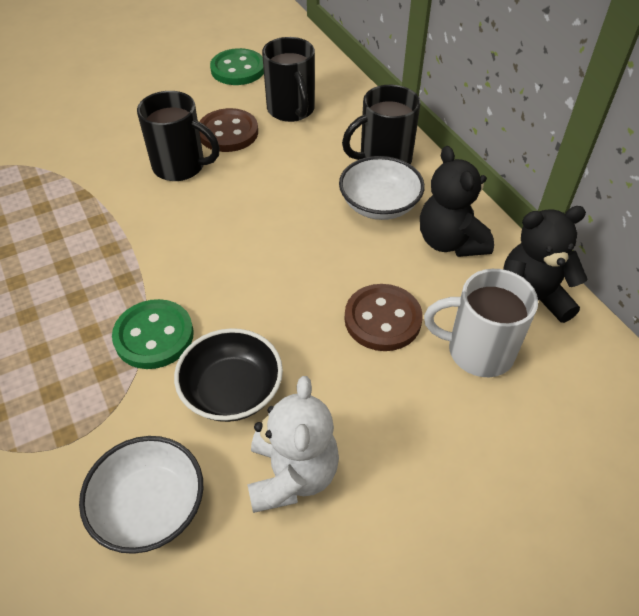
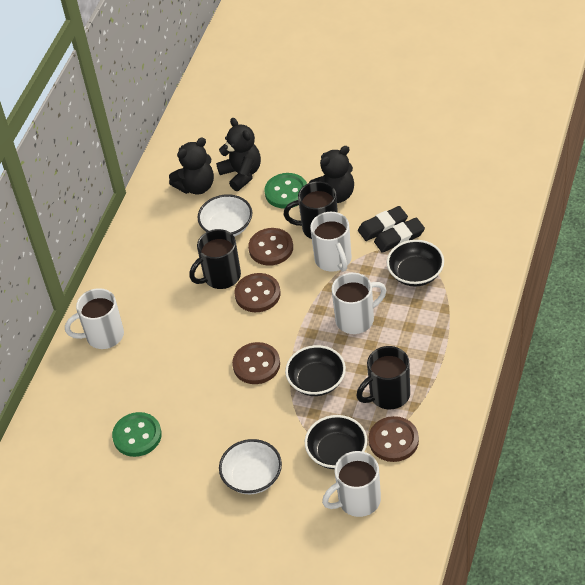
black bowl: [174,328,283,422] = 1 -> [285,345,346,396] [305,415,367,469] [387,240,444,287] = 3
black eraser: none = 0 -> [358,206,408,241] [374,217,425,253] = 2
black teddy bear: [420,146,494,257] [503,206,587,323] = 2 -> [169,137,214,194] [216,118,261,191] [309,146,354,203] = 3
brown button: [199,108,258,152] [344,284,423,351] = 2 -> [232,342,280,384] [235,273,281,312] [248,228,293,266] [369,416,419,462] = 4
white mug: [424,269,538,377] = 1 -> [65,288,124,349] [310,212,352,272] [322,451,381,517] [332,273,386,334] = 4
white teddy bear: [247,376,339,513] = 1 -> none = 0

